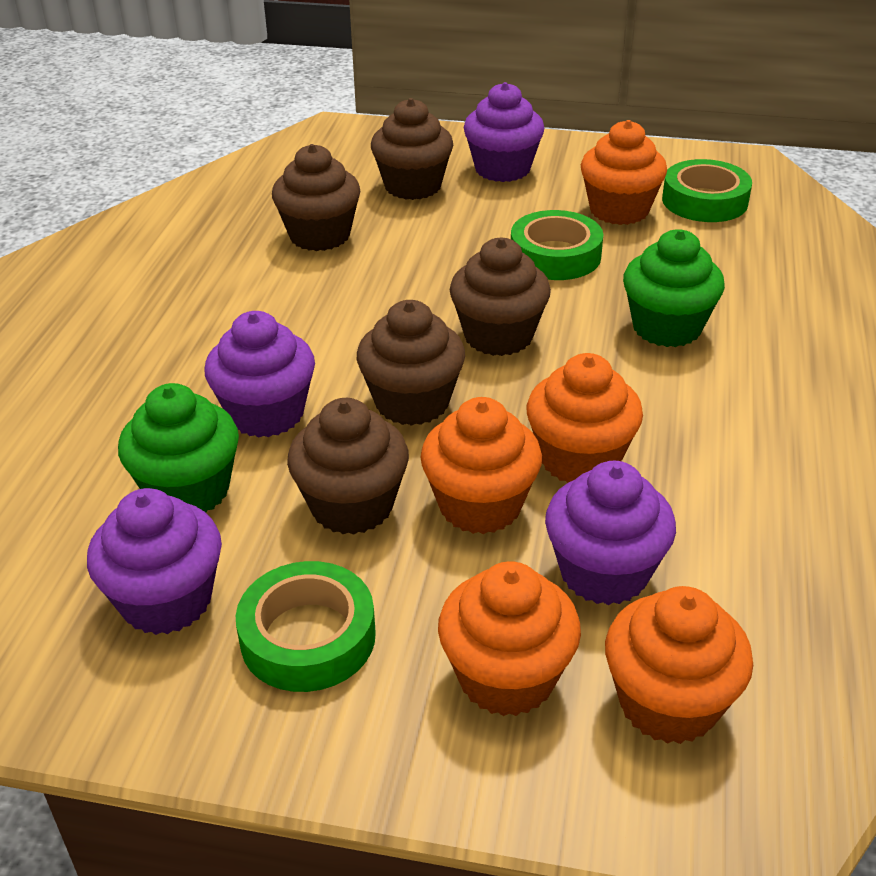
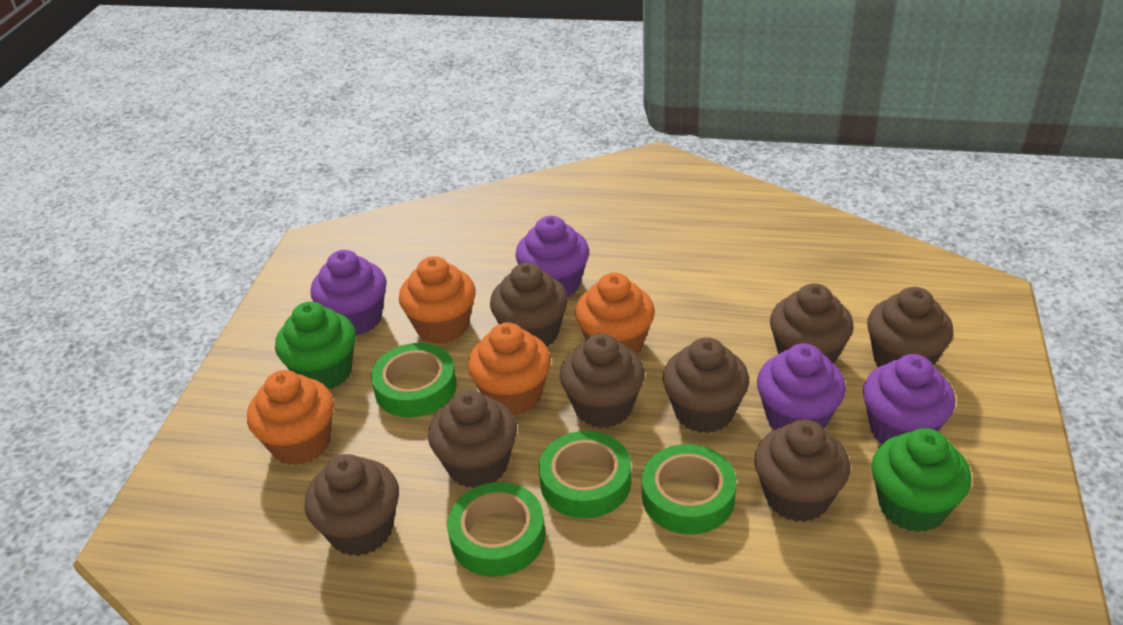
brown cupcake: [272,144,360,251] [287,398,409,535] [357,300,465,426] [371,98,453,200] [450,238,551,356] = 5 -> [304,454,399,556] [428,390,517,488] [490,263,568,347] [560,333,645,428] [662,337,749,433] [754,419,851,522] [770,283,854,364] [867,287,953,367] = 8
green tape: [236,561,376,692] [511,210,603,280] [662,159,752,222] = 3 -> [371,343,457,417] [447,482,545,577] [539,431,631,518] [642,444,737,534] = 4
orange cupcake: [421,397,542,534] [438,561,581,716] [526,353,643,483] [581,120,667,225] [605,586,753,744] = 5 -> [247,370,334,465] [399,256,476,344] [468,322,551,415] [575,273,655,354] = 4

